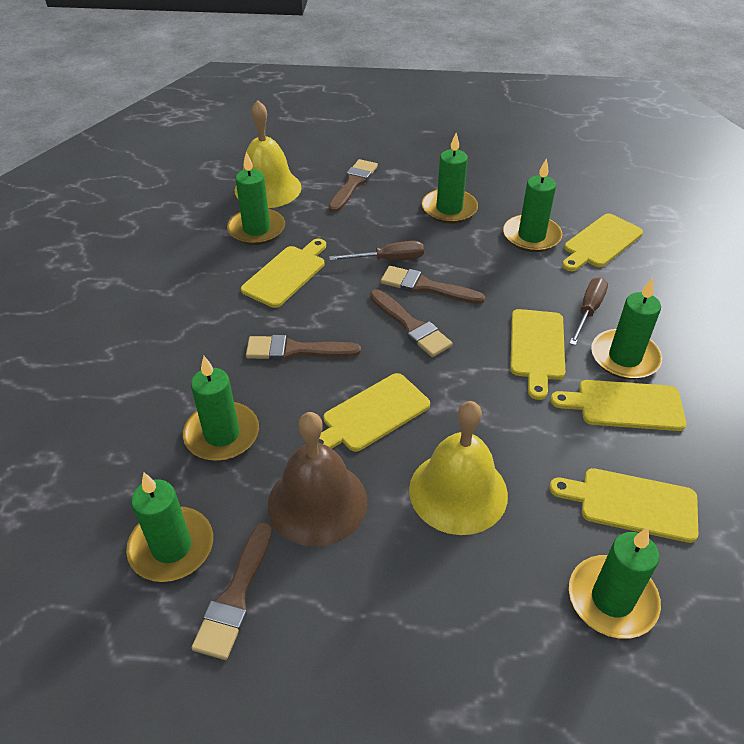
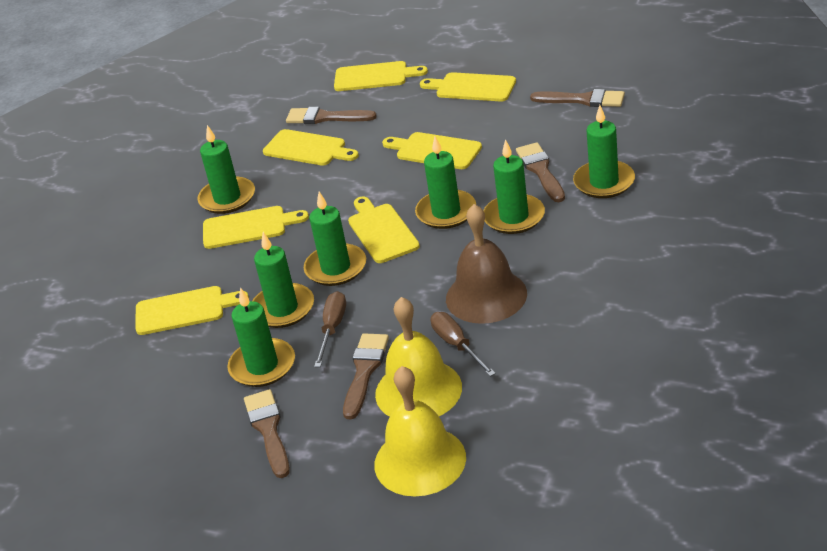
yellow cutting board: [241,239,326,308] [318,373,430,452] [510,309,565,400] [549,468,698,543] [551,380,686,431] [562,213,643,271] = 6 -> [135,286,249,335] [203,206,309,249] [263,129,359,166] [334,61,428,91] [348,197,420,263] [382,132,482,169] [420,72,516,102] = 7

